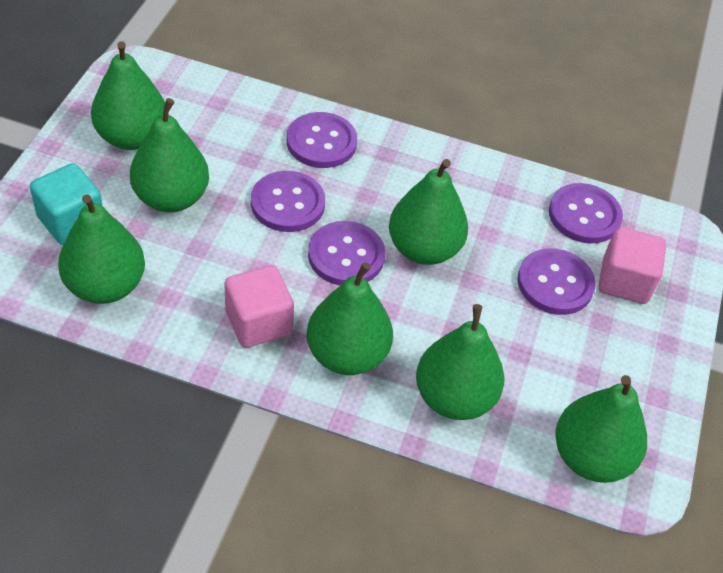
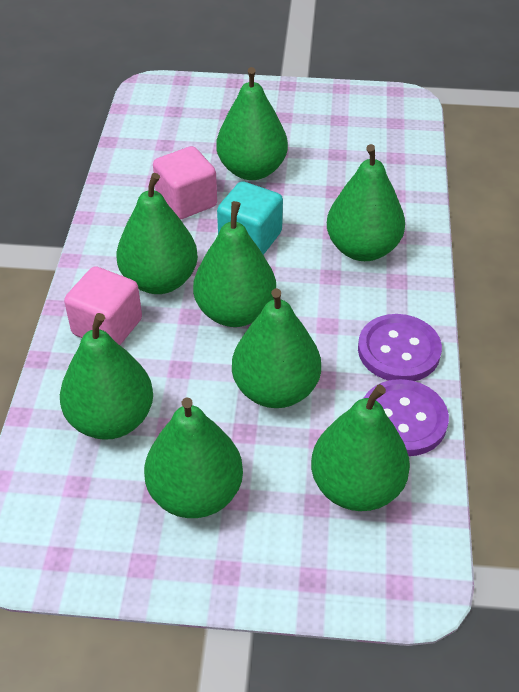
green pear: [58,194,145,304] [91,41,165,150] [130,98,209,212] [307,262,393,375] [389,159,468,265] [416,304,504,420] [555,375,647,483] = 7 -> [60,313,153,440] [116,173,198,294] [144,397,243,518] [193,201,276,327] [217,67,288,180] [232,288,321,408] [311,384,410,511] [327,144,405,261] = 8
purple button: [251,171,325,232] [287,112,357,168] [308,221,385,286] [517,248,596,315] [549,183,623,244] = 5 -> [358,314,442,381] [364,379,449,456] = 2

